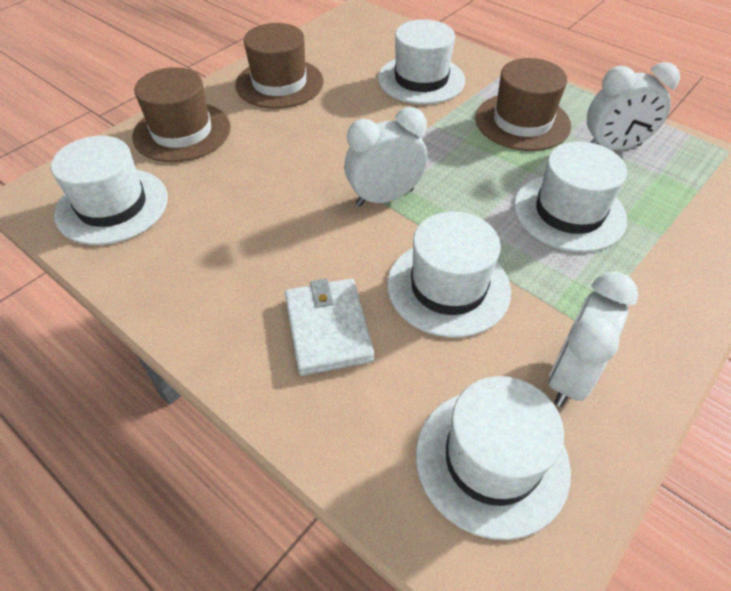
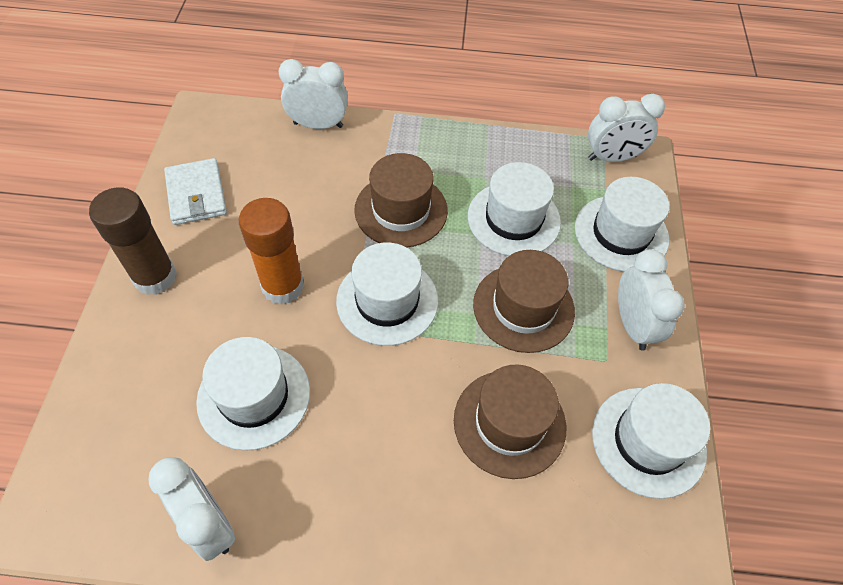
brown glue stick: none = 0 -> [89,187,177,295] = 1
orange glue stick: none = 0 -> [239,198,304,305] = 1
white clock: [344,107,428,207] [548,272,638,407] [587,62,680,150] = 3 -> [148,457,235,561] [279,59,348,129] [588,94,665,162] [618,249,685,351] = 4

